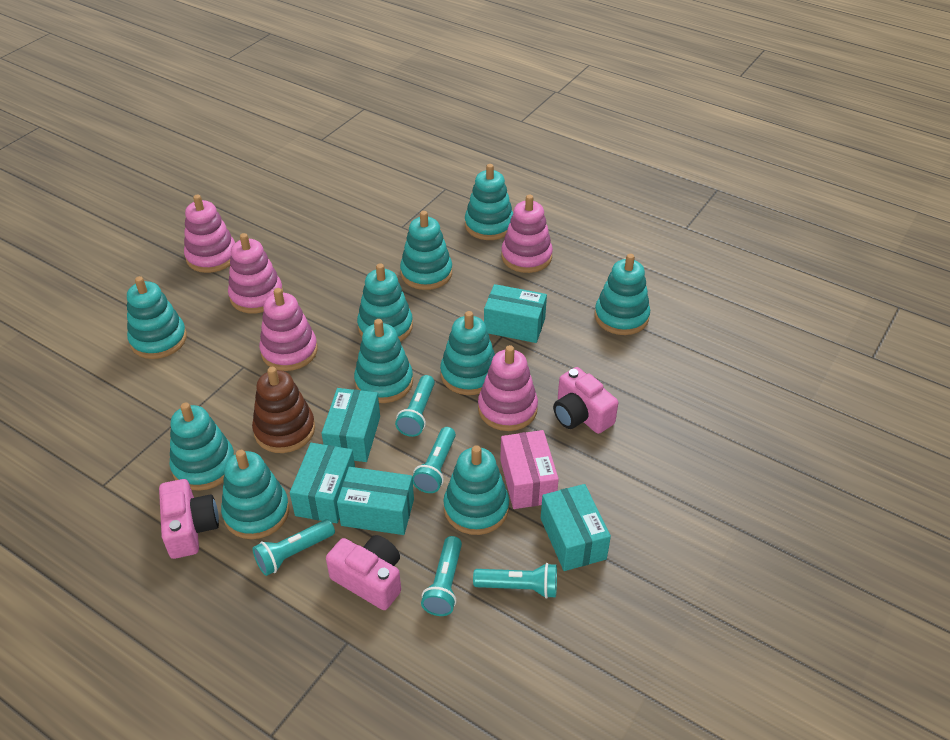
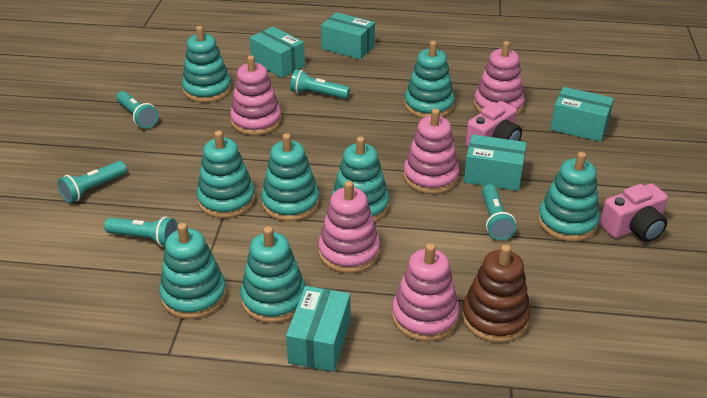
pink box: [500,430,559,509] = 1 -> none = 0
pink camera: [159,479,219,559] [326,535,401,610] [553,367,618,434] = 3 -> [466,101,522,147] [600,183,668,242] = 2
turquoise stacking toy: [127,276,187,359] [170,403,235,491] [221,450,289,539] [354,319,413,403] [357,263,413,342] [400,211,452,290] [440,311,495,395] [444,445,509,535] [465,164,513,240] [595,254,650,335] = 10 -> [159,223,227,319] [182,26,232,102] [197,131,255,218] [240,226,306,323] [261,133,319,221] [331,136,389,222] [404,41,455,118] [538,152,600,242] = 8

